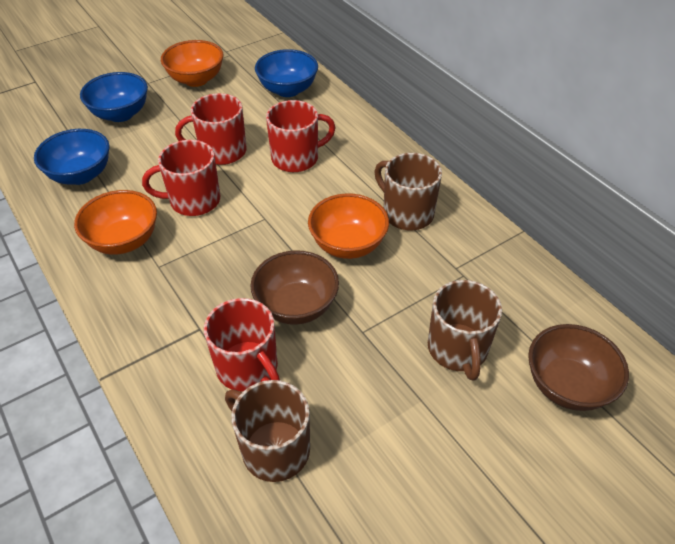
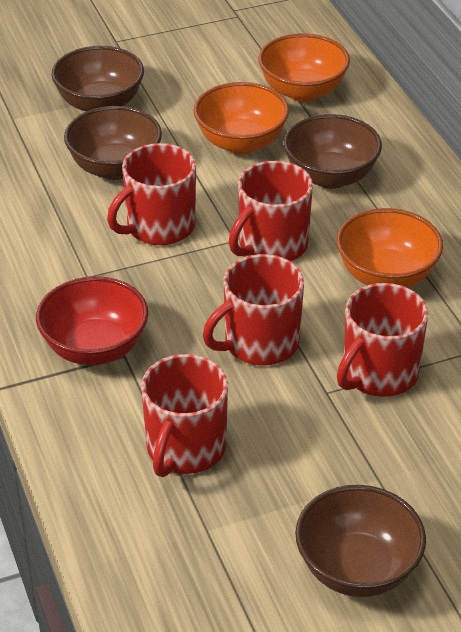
blue bowl: [34,129,110,185] [80,72,148,122] [255,49,318,97] = 3 -> none = 0
brown bowl: [251,250,339,325] [528,324,629,411] = 2 -> [51,46,144,111] [64,106,162,180] [283,114,382,189] [295,485,426,597] = 4
brown mug: [225,380,310,482] [374,153,442,230] [428,280,502,381] = 3 -> none = 0
red bowl: none = 0 -> [36,276,148,365] = 1
red mug: [142,140,220,216] [175,93,246,165] [204,298,280,392] [266,100,336,172] = 4 -> [107,143,196,245] [141,354,228,477] [203,254,304,365] [229,161,313,261] [337,283,428,397] = 5

